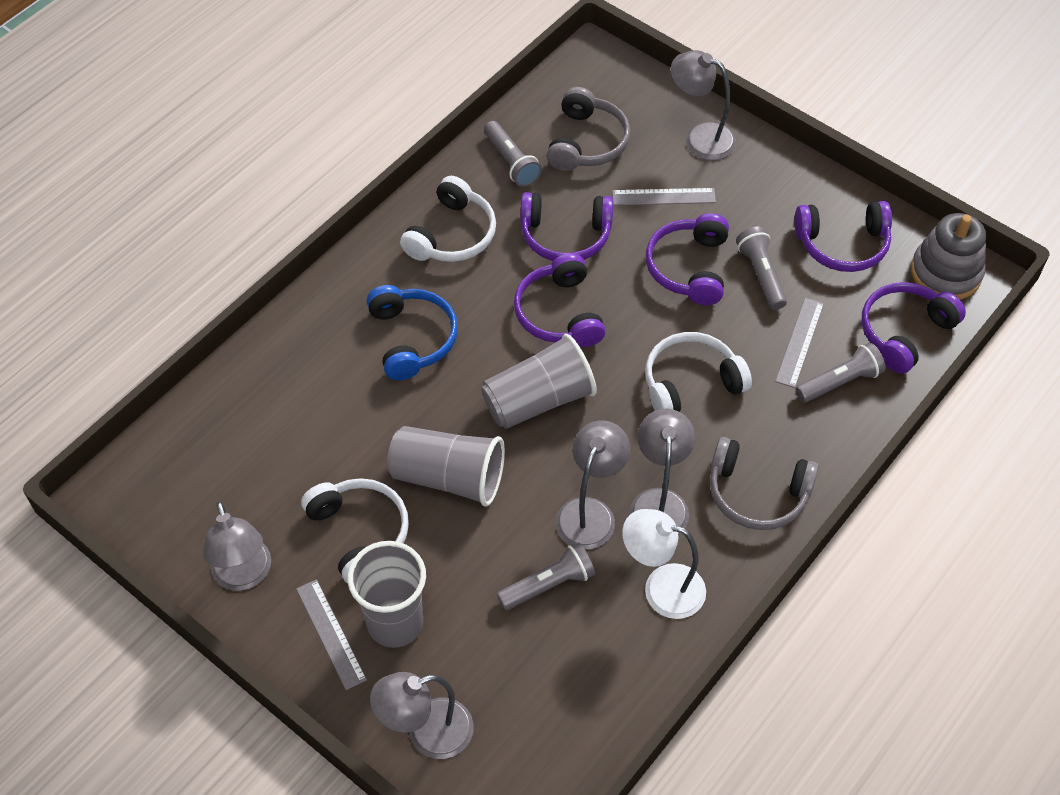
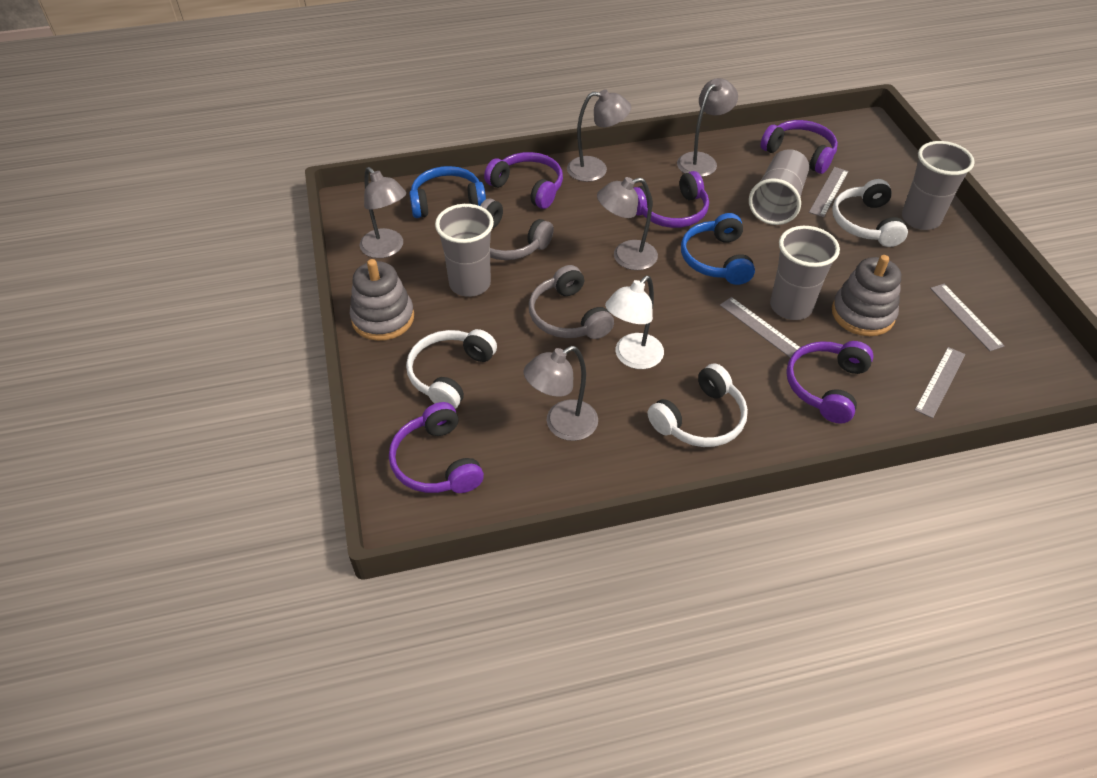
blue headphones: [367,285,458,380] = 1 -> [409,166,486,218] [681,213,755,285] = 2
grey cup: [347,541,426,648] [387,426,505,507] [481,334,597,429] = 3 -> [435,204,494,297] [749,149,809,225] [770,226,840,320] [902,141,975,230] = 4
grey flashlight: [484,121,542,187] [497,542,595,610] [736,227,787,310] [796,343,886,403] = 4 -> none = 0
grey ruler: [296,579,367,690] [612,188,716,205] [775,298,824,388] = 3 -> [720,297,800,358] [809,167,849,217] [915,347,966,418] [930,284,1004,351] = 4
grey stacking toy: [911,213,986,300] = 1 -> [349,259,414,341] [832,255,901,336] = 2

